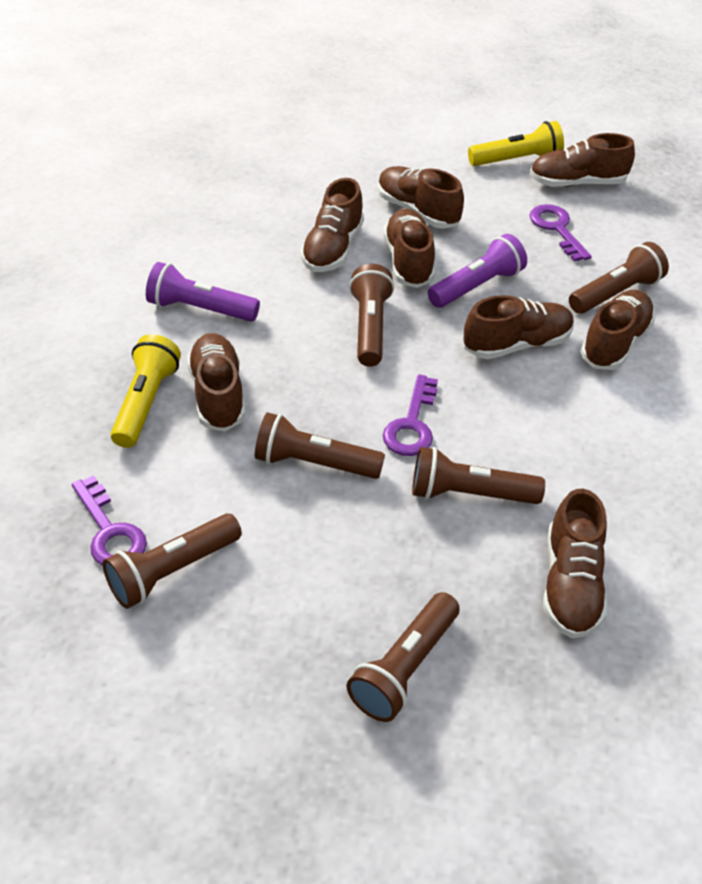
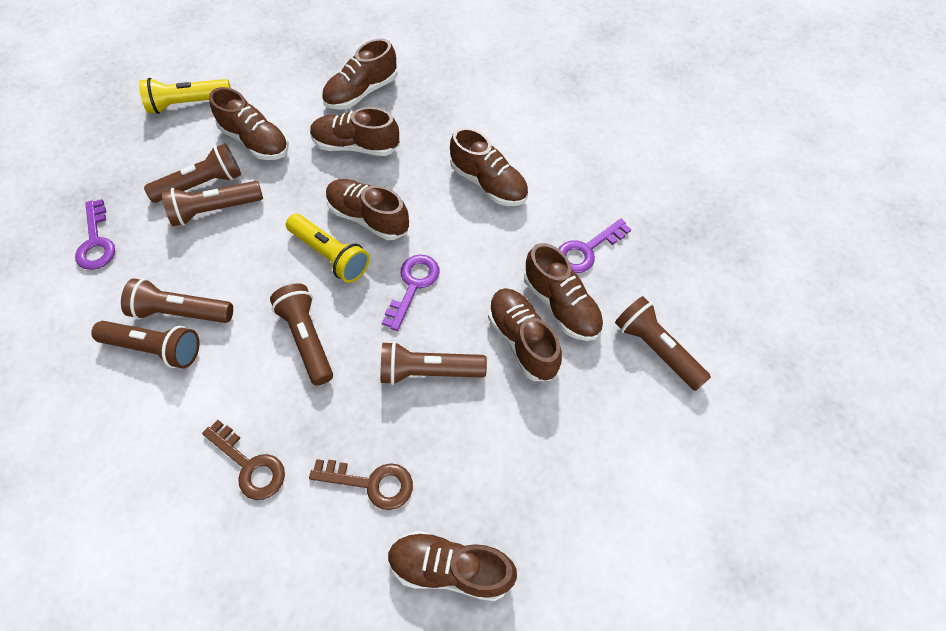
brown flashlight: [103,514,242,609] [255,412,385,479] [347,592,460,722] [349,264,394,367] [412,447,545,504] [569,242,669,314] = 6 -> [91,321,199,368] [121,279,233,323] [144,143,241,203] [162,181,263,226] [270,283,333,385] [380,341,487,385] [615,296,711,391] = 7
brown key: none = 0 -> [202,420,285,500] [309,459,413,510] = 2
purple flashlight: [146,262,260,322] [428,234,527,308] = 2 -> none = 0

